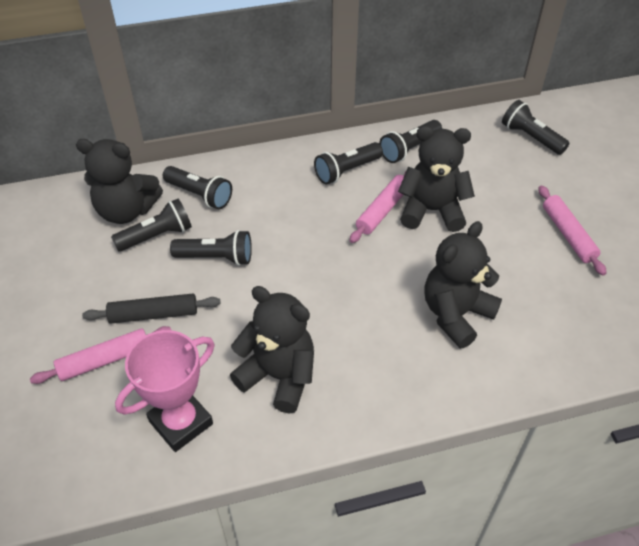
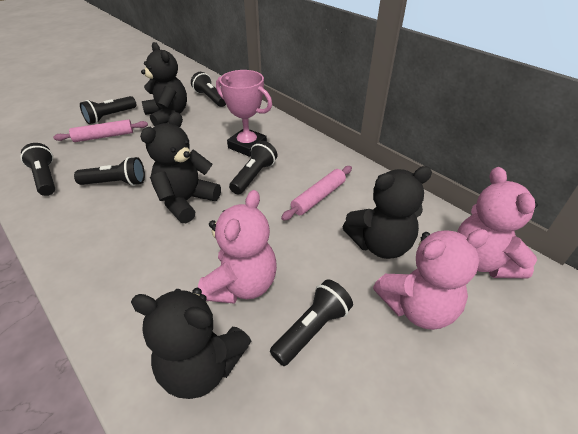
black rolling pin: [82,294,221,324] = 1 -> none = 0
pink rolling pin: [30,326,171,384] [350,170,407,243] [538,185,607,275] = 3 -> [53,119,148,142] [281,166,352,221] = 2
pink teddy bear: none = 0 -> [198,190,277,304] [373,229,489,330] [457,167,538,278] = 3

